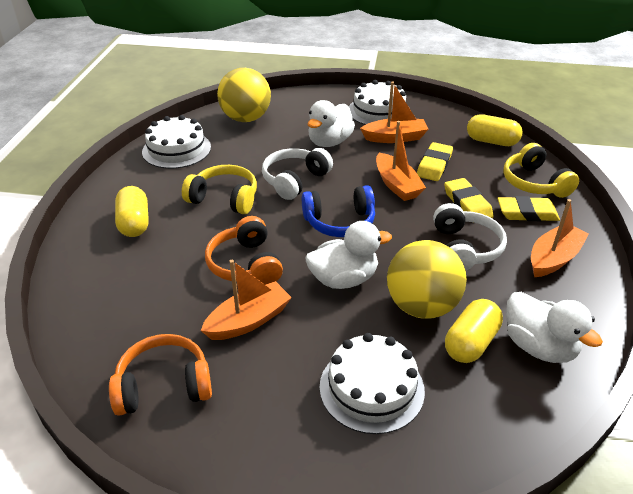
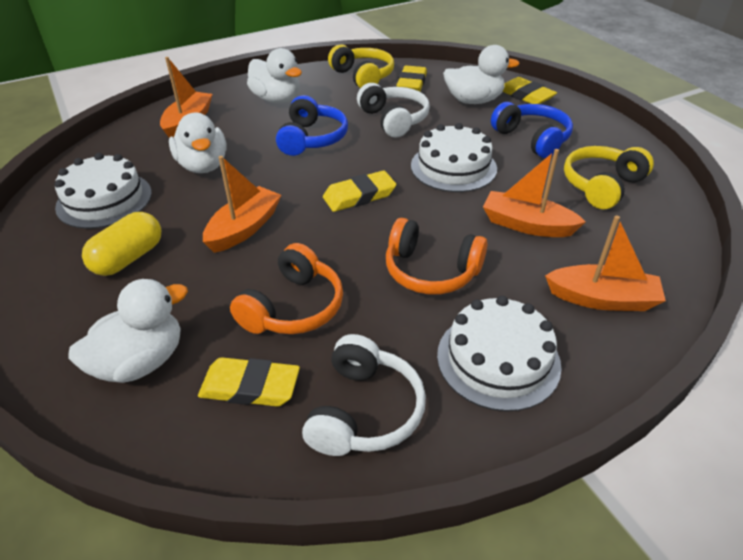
blue headphones: [302,185,375,237] = 1 -> [276,95,348,156] [491,102,573,158] = 2
white duck: [306,221,392,289] [308,100,355,147] [506,292,603,363] = 3 -> [68,279,188,383] [169,113,227,173] [247,48,302,104] [443,45,519,104] = 4
yellow ball: [217,68,271,122] [387,240,467,319] = 2 -> none = 0
yellow capsule: [115,186,149,237] [445,299,503,363] [467,114,523,146] = 3 -> [82,212,161,276] = 1
yellow eraser: [417,142,453,181] [444,178,494,223] [497,196,560,221] = 3 -> [198,357,300,407] [323,170,396,212] [396,65,427,92] [503,77,557,104] = 4

